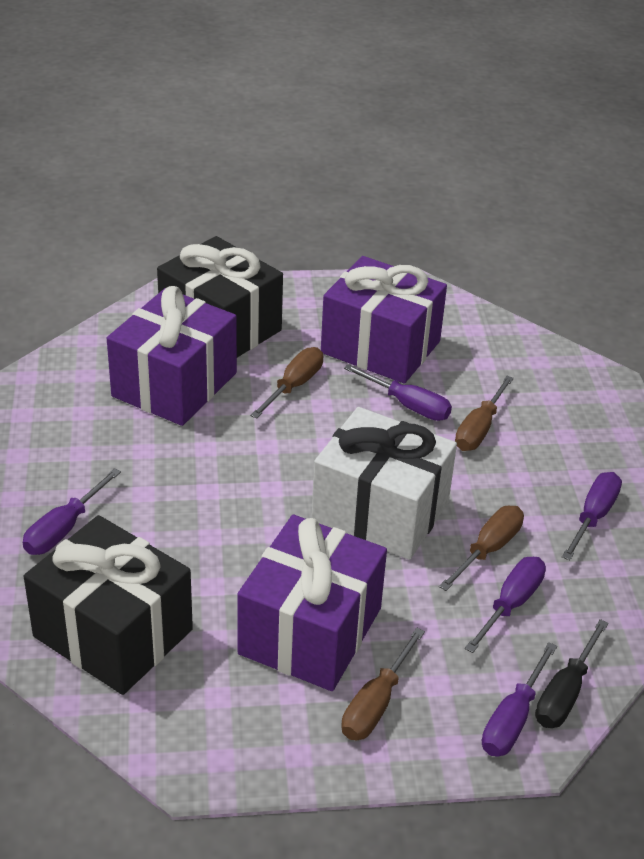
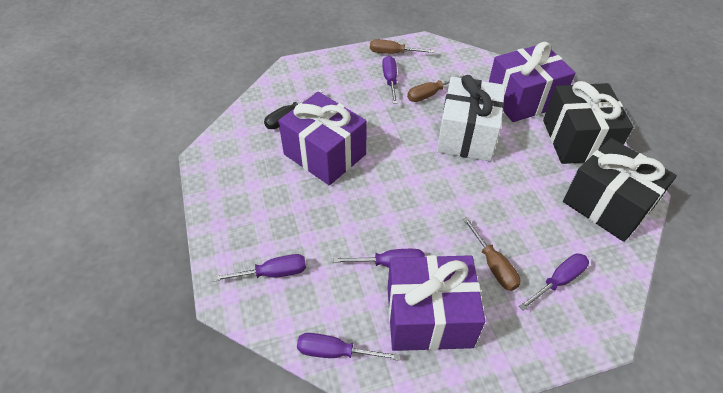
brown screwdriver: [250,347,323,419] [341,628,425,740] [439,505,524,591] [455,376,514,451] = 4 -> [370,39,435,54] [407,73,467,102] [463,217,520,291] = 3

